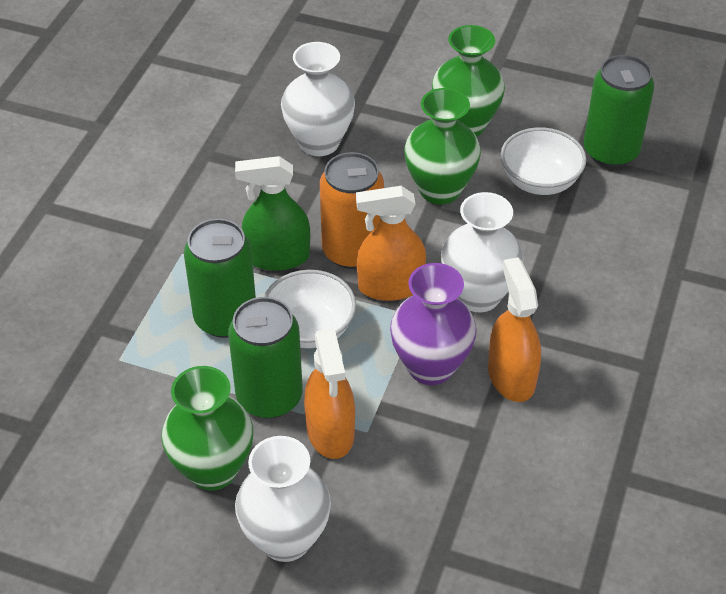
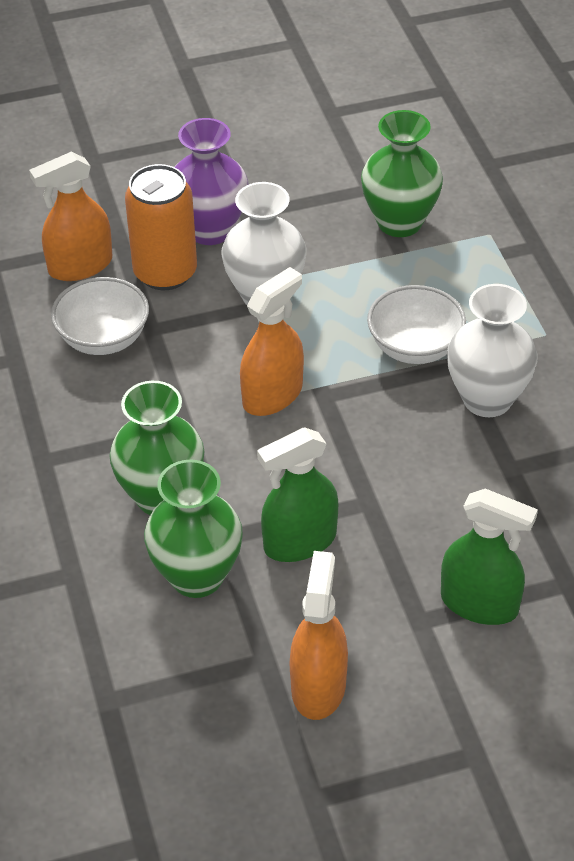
green can: [184,219,256,338] [228,297,303,419] [584,55,654,167] = 3 -> none = 0
green spray bottle: [235,156,310,271] = 1 -> [257,427,338,562] [441,488,538,625] = 2
white vase: [235,436,331,562] [281,42,355,156] [441,192,523,312] = 3 -> [221,182,306,305] [447,284,538,417] = 2

